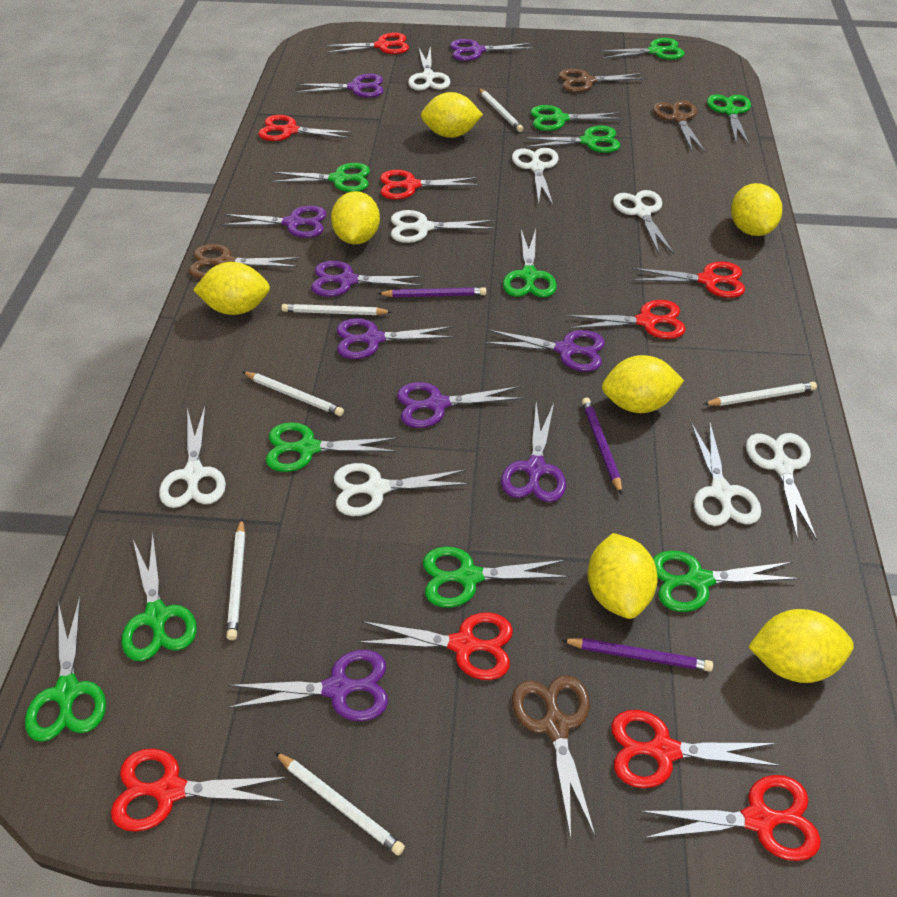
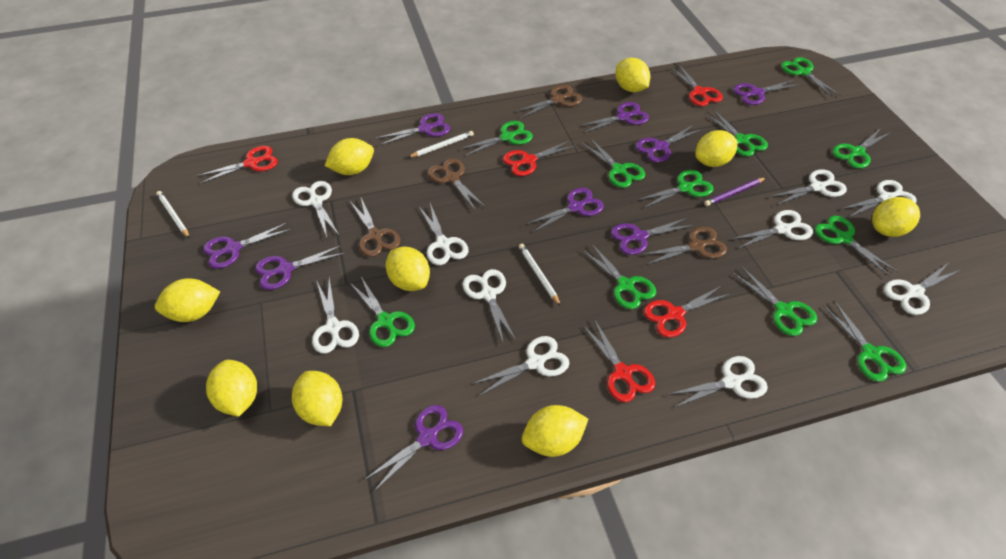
purple pencil: [377,287,486,297] [562,638,713,672] [582,398,622,494] = 3 -> [704,178,765,206] = 1
red scissors: [111,748,288,832] [258,115,353,141] [325,33,409,54] [358,612,513,680] [380,170,479,200] [568,300,686,339] [611,710,782,788] [632,261,745,298] [640,775,821,861] = 9 -> [196,146,278,184] [503,140,577,176] [582,319,655,402] [643,286,730,338] [670,65,723,106] = 5
white pencil: [226,518,245,640] [243,372,344,416] [275,752,405,856] [281,304,392,315] [479,88,524,132] [704,382,817,406] = 6 -> [156,191,189,238] [408,131,474,157] [519,244,561,306] = 3
white scissors: [159,405,226,508] [334,463,469,516] [391,210,495,243] [408,46,450,90] [512,148,558,205] [613,190,674,254] [691,421,761,526] [746,433,817,540] = 8 -> [292,181,339,237] [312,278,359,354] [419,203,469,265] [462,269,517,342] [472,336,570,396] [667,356,768,408] [730,210,813,249] [770,169,847,205] [841,180,916,218] [884,263,960,315] = 10
yellow lemon: [193,262,270,315] [331,191,380,244] [421,92,483,138] [587,533,658,619] [602,355,684,413] [731,183,782,236] [748,609,854,683] = 7 -> [155,278,220,322] [206,360,257,417] [292,371,342,426] [325,138,374,175] [386,247,430,291] [522,405,588,457] [615,58,650,92] [695,130,737,167] [872,197,920,237] = 9

